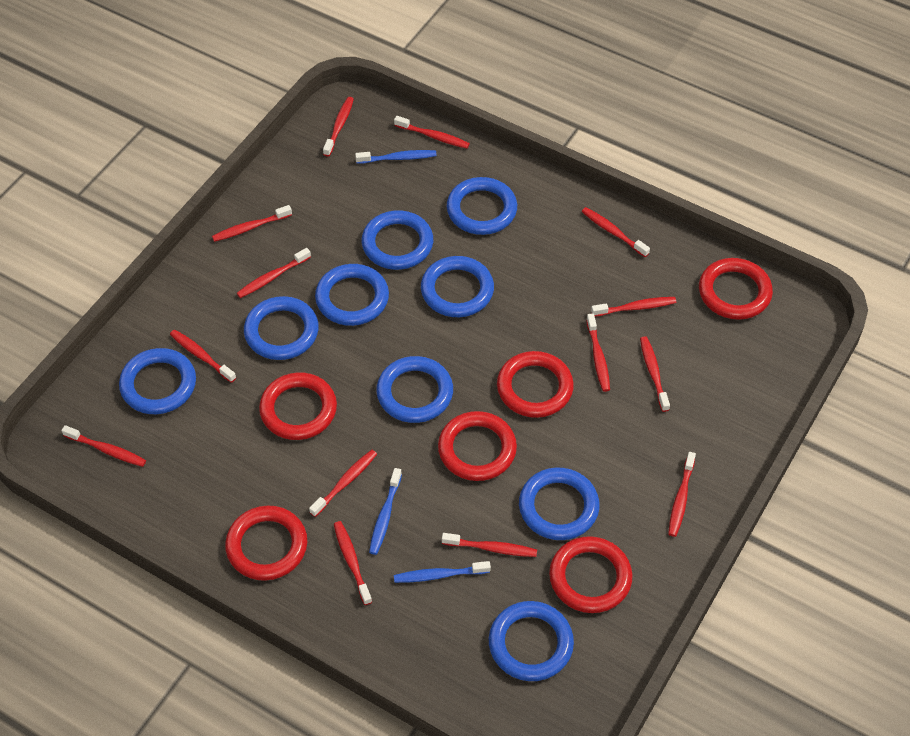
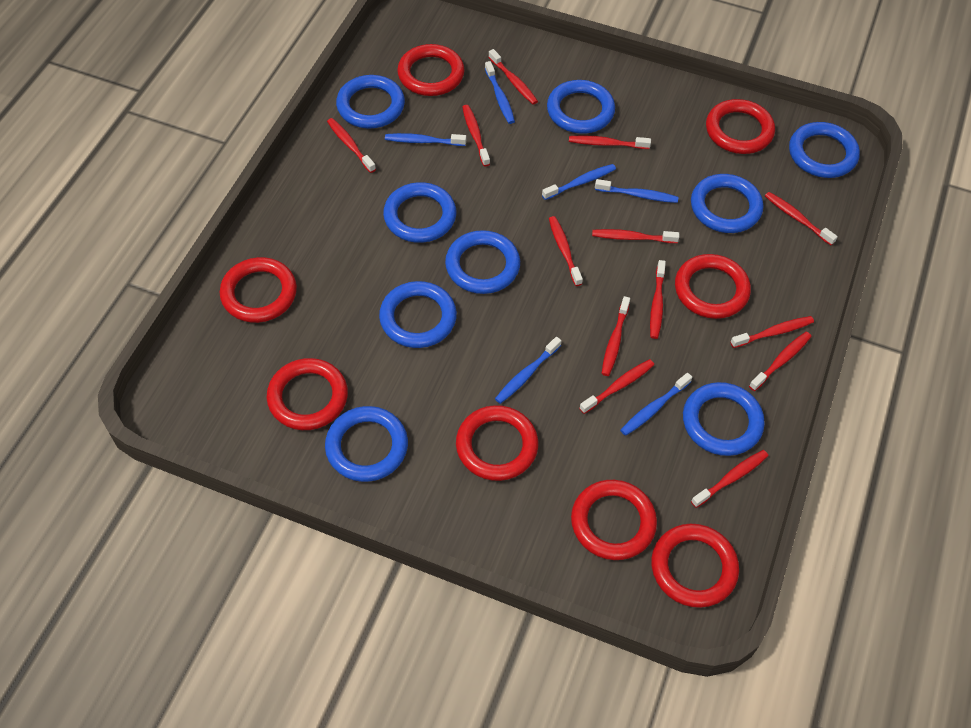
blue toothbrush: [355,150,437,164] [369,468,402,555] [394,561,491,583] = 3 -> [385,133,466,146] [485,61,515,124] [495,337,562,404] [542,164,616,200] [595,179,679,203] [620,373,692,436] = 6
red ring: [225,505,307,581] [259,372,337,440] [438,411,517,481] [497,351,574,418] [549,536,633,613] [699,258,773,320] = 6 -> [220,257,297,323] [267,358,348,430] [397,44,465,96] [456,405,538,481] [571,480,657,560] [651,524,739,608] [675,254,751,319] [706,99,775,154] = 8
red toothbrush: [61,425,146,467] [170,330,236,383] [212,205,292,242] [237,248,311,298] [309,450,377,517] [323,97,354,157] [334,521,372,605] [394,116,470,149] [442,533,537,557] [582,207,650,257] [586,313,610,392] [591,297,676,316] [640,336,670,412] [668,452,696,537] = 14 -> [327,118,376,173] [462,105,490,167] [489,49,538,105] [549,216,583,286] [569,135,651,149] [579,359,654,414] [592,229,679,243] [601,296,630,376] [650,260,666,339] [691,450,768,508] [730,316,814,348] [749,332,812,391] [765,192,838,245] = 13

